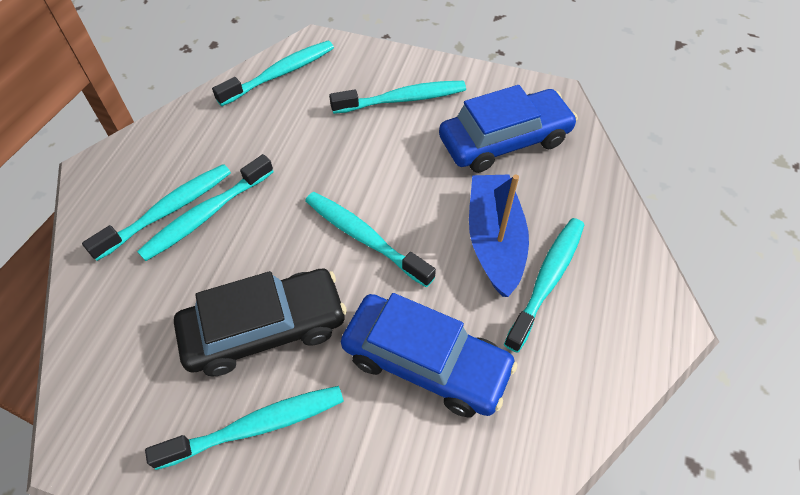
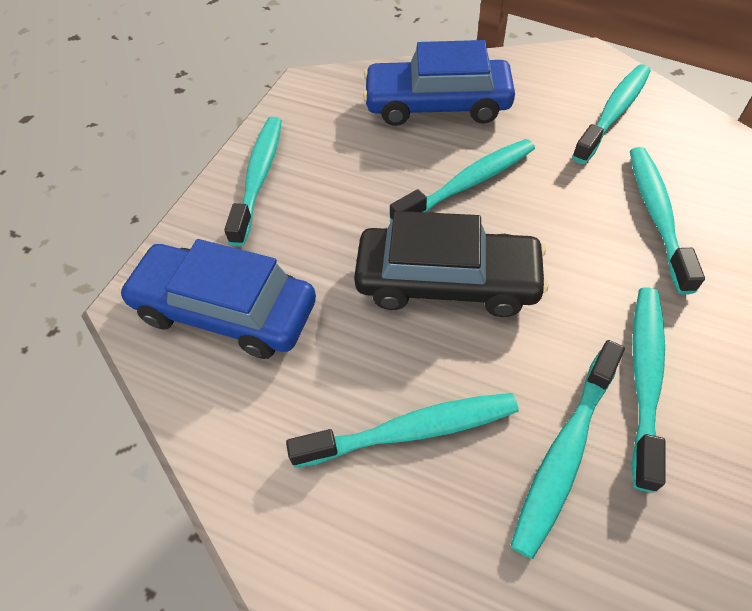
blue boat: [469,174,529,297] = 1 -> none = 0

